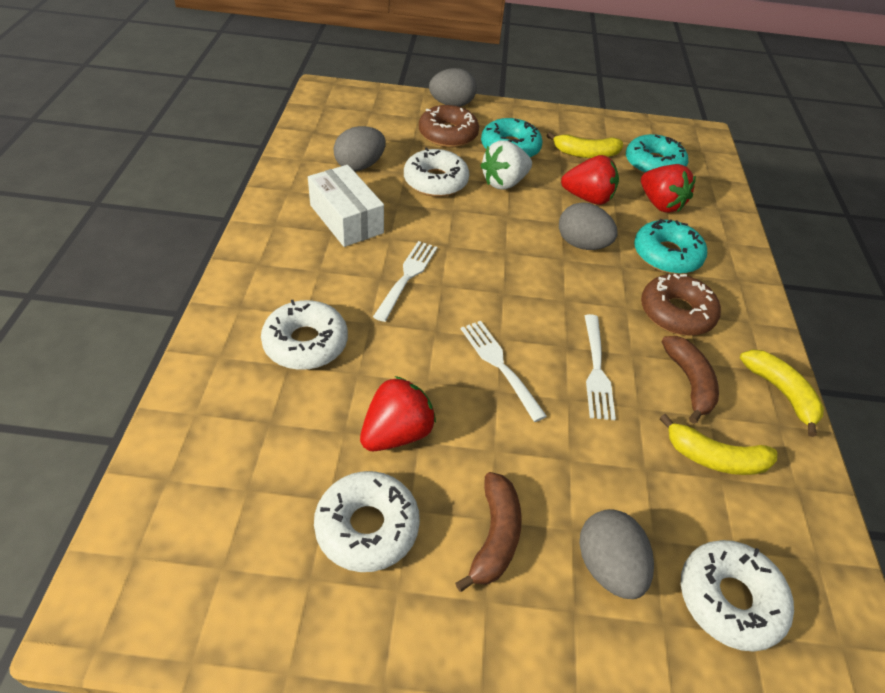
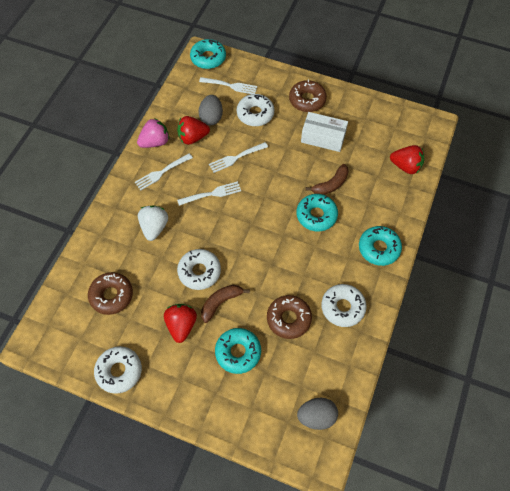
brown donut: [419,105,479,148] [641,274,721,336] = 2 -> [88,272,133,315] [267,295,312,339] [289,79,327,112] = 3
grey egg: [334,126,386,171] [429,68,477,107] [559,202,618,250] [579,509,654,599] = 4 -> [198,95,223,125] [297,398,338,430] = 2
pink strawberry: none = 0 -> [137,118,169,148] = 1
turquoise donut: [481,118,543,158] [626,134,688,174] [634,218,707,274] = 3 -> [190,39,226,69] [215,328,261,374] [297,194,338,231] [359,226,402,266] = 4
white fork: [373,241,437,322] [461,321,547,422] [585,314,616,420] = 3 -> [135,153,193,191] [177,181,241,206] [199,77,257,94] [209,142,268,173] = 4
yellow banana: [547,132,623,158] [660,414,778,475] [740,349,824,437] = 3 -> none = 0

